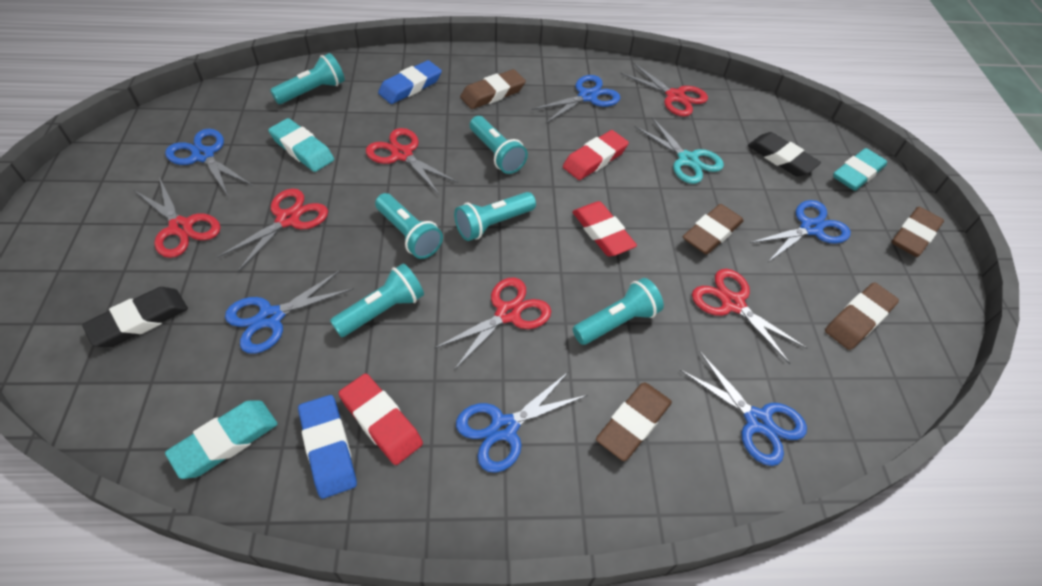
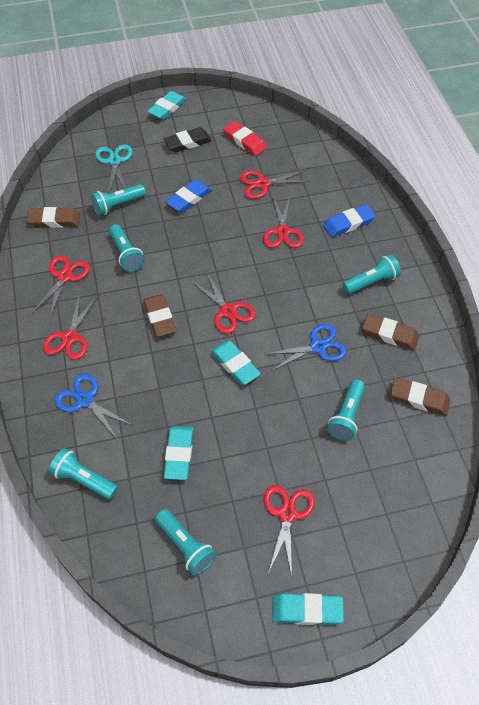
black eraser: [82,287,188,348] [748,132,821,176] = 2 -> [163,127,212,152] = 1
blue scissors: [165,129,253,196] [225,270,354,354] [456,372,588,473] [532,75,621,124] [680,352,807,466] [750,200,851,262] = 6 -> [54,374,133,440] [265,324,347,371] = 2
brown eraser: [460,69,526,109] [596,382,672,461] [683,204,744,254] [825,282,899,350] [891,207,944,257] = 5 -> [27,207,80,228] [143,294,176,337] [362,314,419,350] [390,378,450,416] = 4
red eraser: [338,373,423,465] [563,130,629,180] [572,201,637,256] = 3 -> [223,121,267,156] = 1
turquoise eraser: [165,401,278,479] [268,118,334,172] [833,148,887,191] = 3 -> [147,91,187,120] [164,426,193,480] [211,340,261,385] [272,593,344,625] = 4

